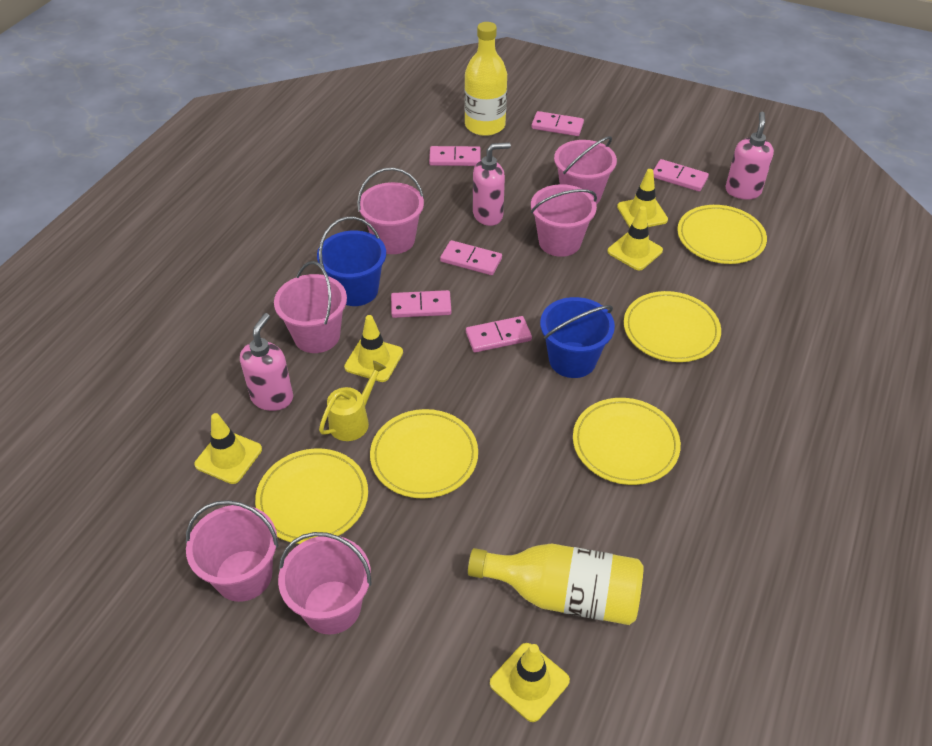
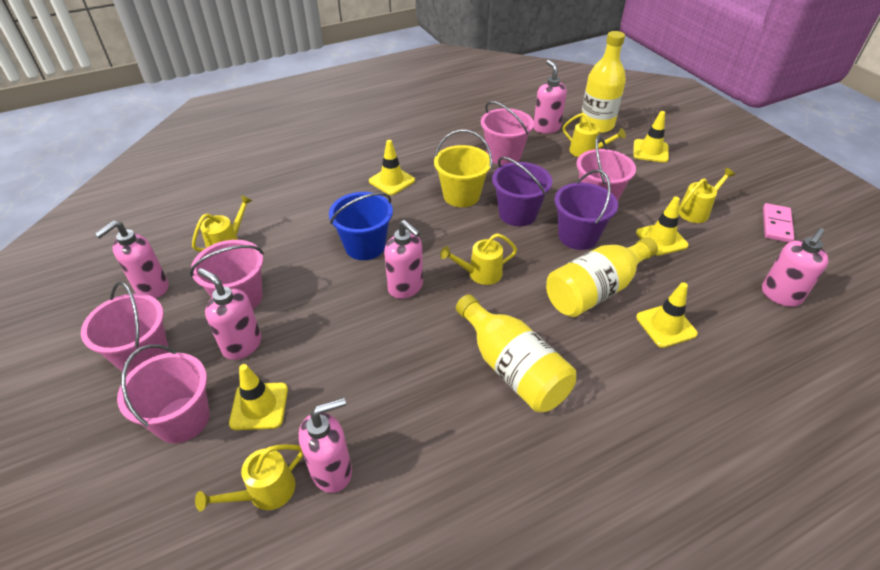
blue bucket: [317,217,386,306] [540,297,615,378] = 2 -> [329,192,393,260] = 1
pink bucket: [186,500,278,602] [274,261,347,353] [278,532,372,635] [357,168,424,254] [531,184,597,257] [554,136,617,205] = 6 -> [81,281,169,375] [117,344,210,443] [190,240,264,309] [481,101,534,165] [577,135,636,201] = 5
pink domino: [391,290,451,318] [429,146,481,166] [440,240,502,275] [466,316,532,353] [531,111,584,136] [653,159,709,192] = 6 -> [763,203,794,243] = 1
pink soap dispenser: [240,313,293,411] [473,142,511,226] [726,112,774,200] = 3 -> [94,221,169,298] [198,268,261,360] [299,397,352,493] [384,220,423,299] [533,60,567,134] [762,228,829,307] = 6
purple bucket: none = 0 -> [492,157,552,226] [555,170,618,250] = 2
yellow bottle: [464,22,507,136] [468,543,644,625] = 2 -> [456,294,576,412] [546,237,658,317] [580,31,626,133] = 3
yellow bucket: none = 0 -> [434,130,492,207] = 1
yellow plate: [255,448,368,544] [370,409,478,499] [573,398,681,485] [624,291,721,362] [677,205,767,264] = 5 -> none = 0
yellow watering can: [319,361,386,441] = 1 -> [192,195,253,251] [195,444,303,512] [440,233,517,285] [563,113,626,157] [679,168,735,223] = 5

